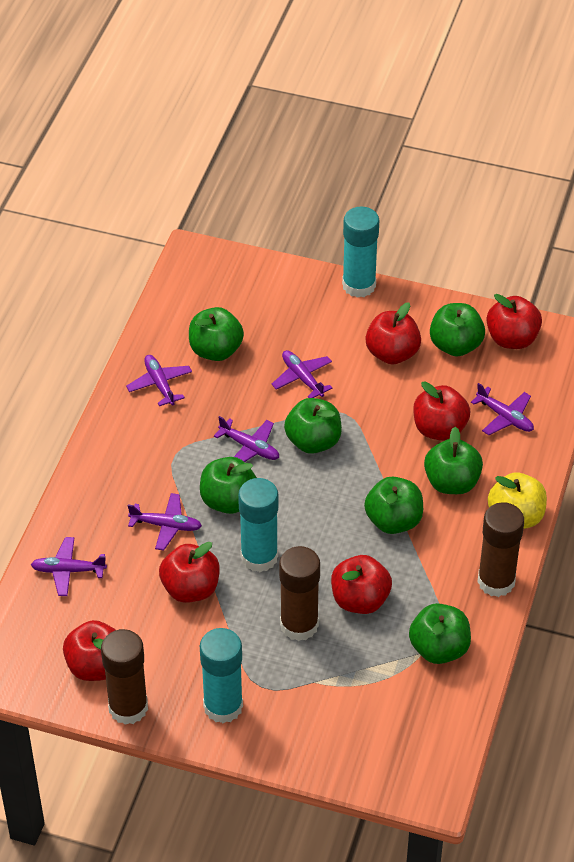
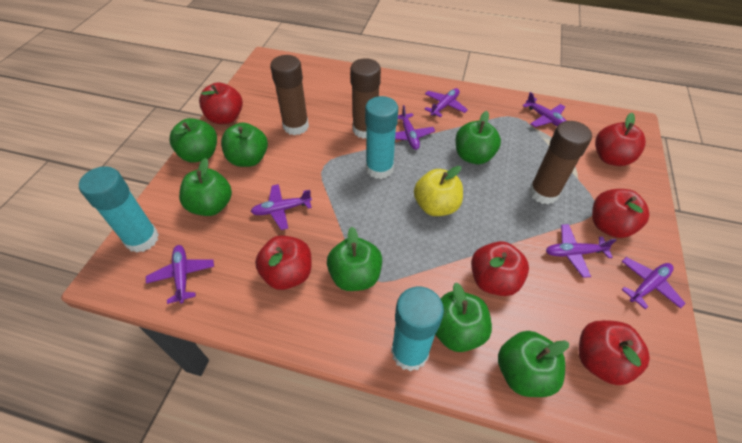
purple plane: [31,537,107,596] [126,355,192,406] [128,493,202,551] [214,416,279,462] [271,350,332,398] [471,383,534,435] = 6 -> [146,245,214,304] [251,184,312,230] [395,105,435,150] [425,88,468,117] [522,92,567,127] [546,224,616,278] [621,257,686,309] = 7

